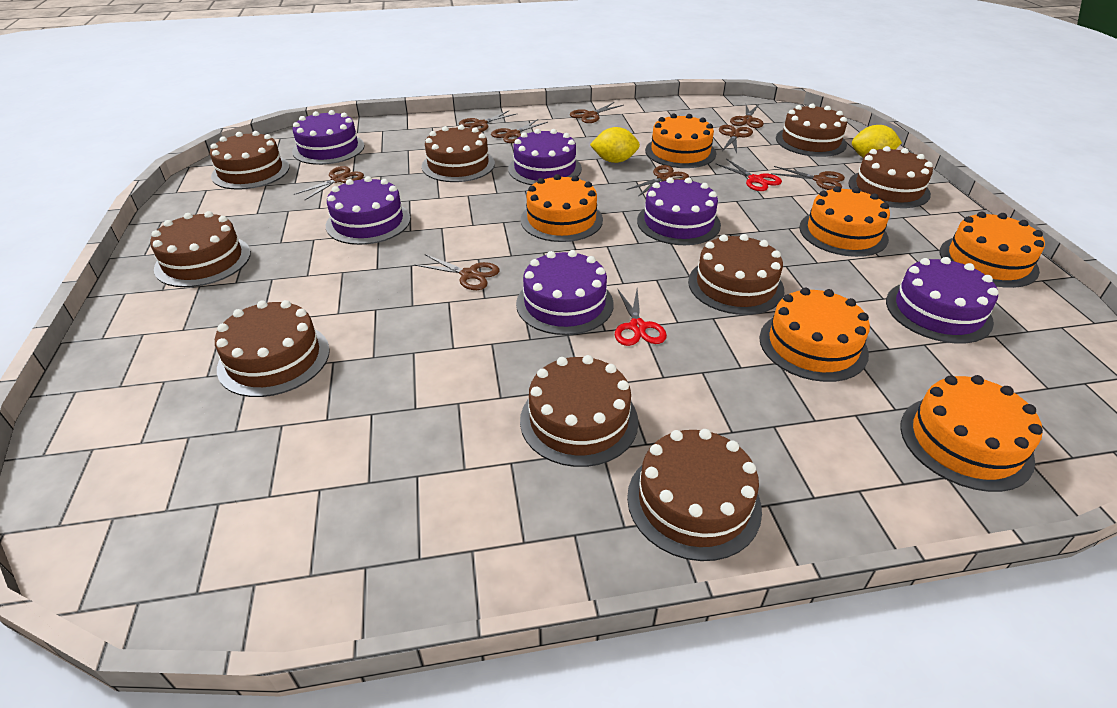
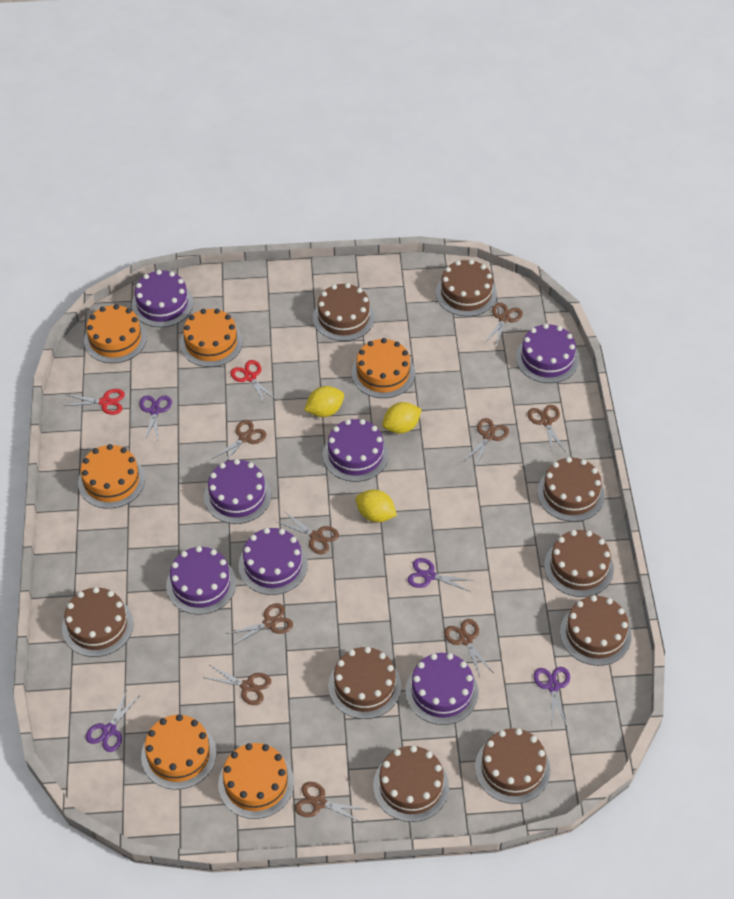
purple cake: [292,110,364,165] [326,176,411,245] [508,129,582,185] [516,250,614,335] [637,177,721,245] [886,257,998,344] = 6 -> [132,270,193,327] [166,546,236,615] [204,459,271,524] [238,528,308,595] [323,419,389,482] [405,653,478,725] [516,324,579,383] = 7
purple scissors: none = 0 -> [86,690,140,752] [139,395,172,443] [407,558,471,592] [533,667,570,727] = 4
yellow lemon: [590,127,640,163] [852,125,902,157] = 2 -> [304,386,344,417] [356,490,397,522] [382,402,422,434] = 3

